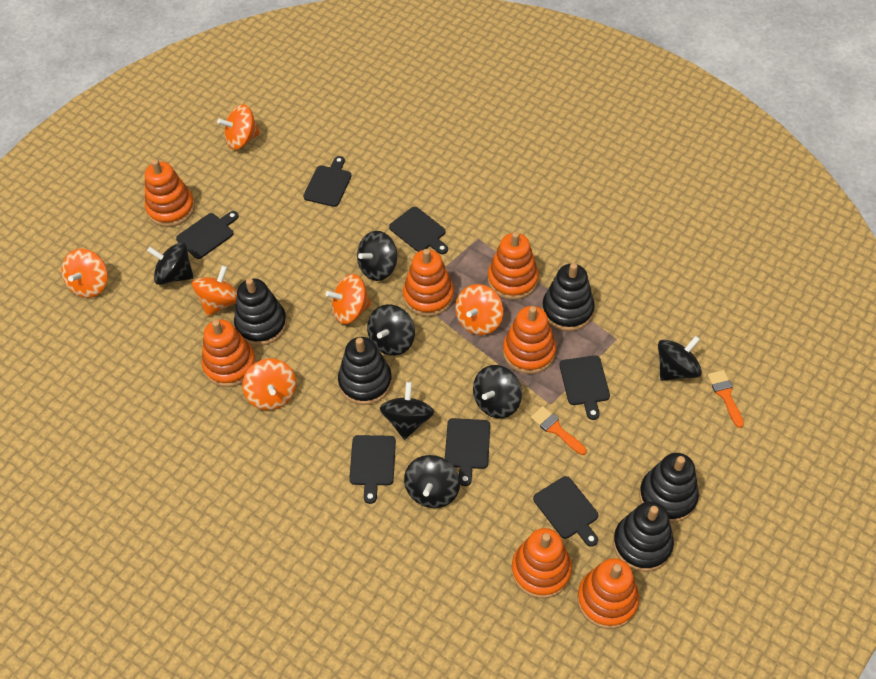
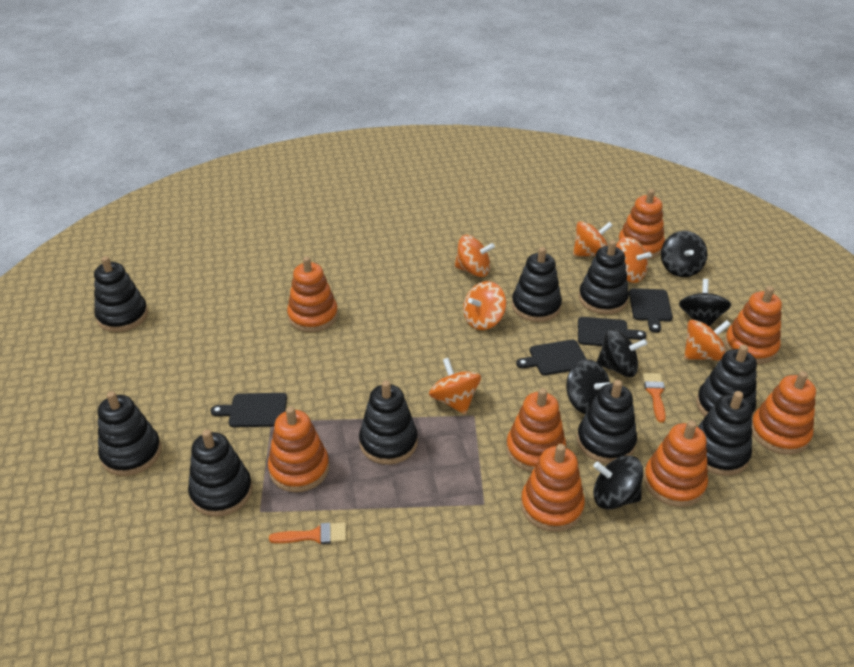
black cutting board: [176,211,239,259] [303,156,352,207] [349,435,396,504] [389,207,448,254] [445,418,490,486] [533,476,598,547] [559,356,610,420] = 7 -> [211,393,287,427] [516,340,586,375] [578,317,646,346] [629,288,673,333] = 4
black spinning top: [147,242,194,285] [357,231,397,281] [367,304,415,356] [380,382,434,440] [404,455,460,508] [473,365,522,418] [658,336,702,381] = 7 -> [566,359,610,414] [593,455,643,510] [597,328,647,377] [661,231,708,277] [679,279,731,327] = 5
black stacking toy: [234,278,287,346] [338,337,392,405] [542,263,595,331] [613,501,674,572] [639,453,699,523] = 5 -> [94,256,148,332] [98,391,161,476] [188,429,253,517] [359,380,418,465] [512,247,562,322] [577,380,637,464] [579,240,629,314] [696,345,757,416] [698,391,752,476] = 9
orange stacking toy: [145,159,195,227] [202,319,256,387] [403,249,454,317] [488,232,539,300] [503,306,556,374] [512,528,572,599] [577,558,639,629] = 7 -> [268,407,329,492] [287,257,338,332] [506,388,566,472] [521,444,585,532] [618,189,665,259] [644,420,708,507] [724,286,782,364] [752,371,816,455] = 8

